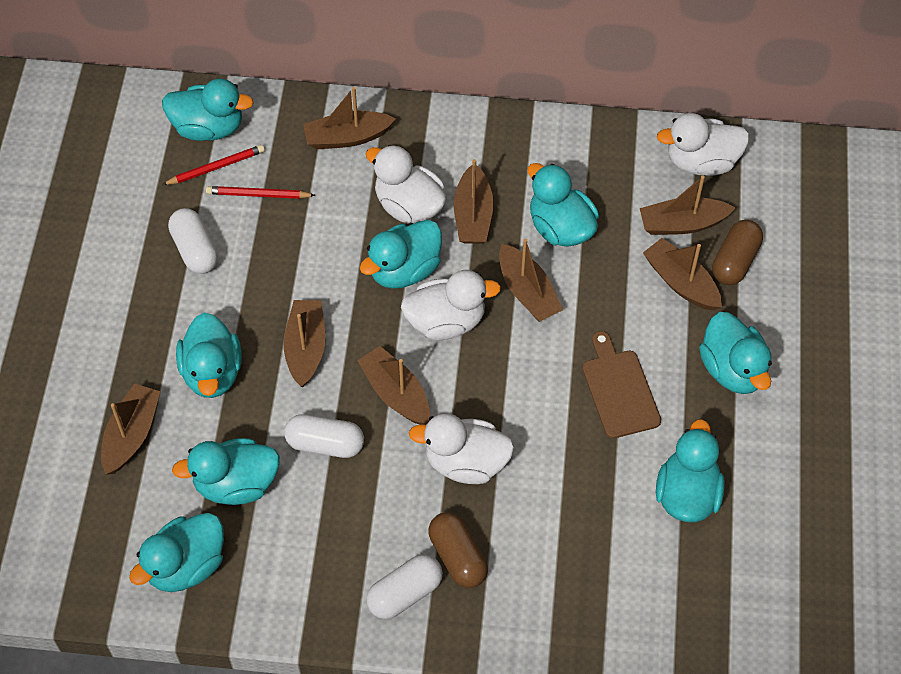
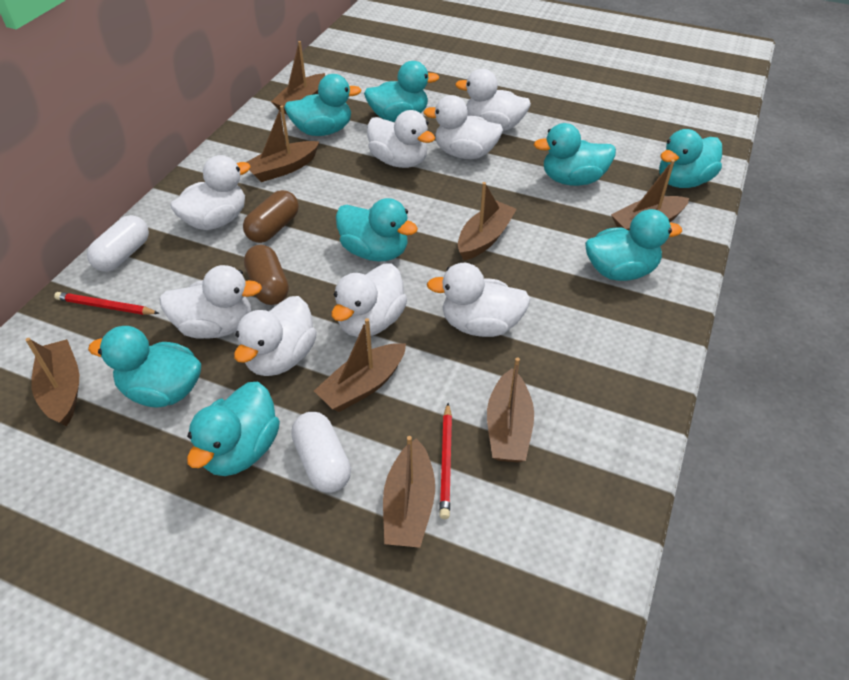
brown cutting board: [582,331,661,439] = 1 -> none = 0
white capsule: [168,208,218,274] [284,415,364,458] [366,555,443,619] = 3 -> [87,215,149,272] [291,412,351,493] = 2
white duck: [366,145,446,224] [401,270,501,340] [409,413,514,484] [657,113,749,176] = 4 -> [160,265,262,339] [170,155,251,230] [234,296,317,376] [331,264,407,337] [367,110,435,168] [423,95,503,159] [427,263,531,337] [455,69,531,131] = 8

